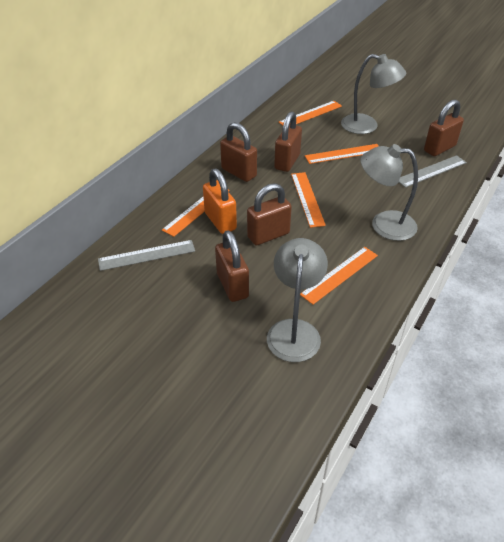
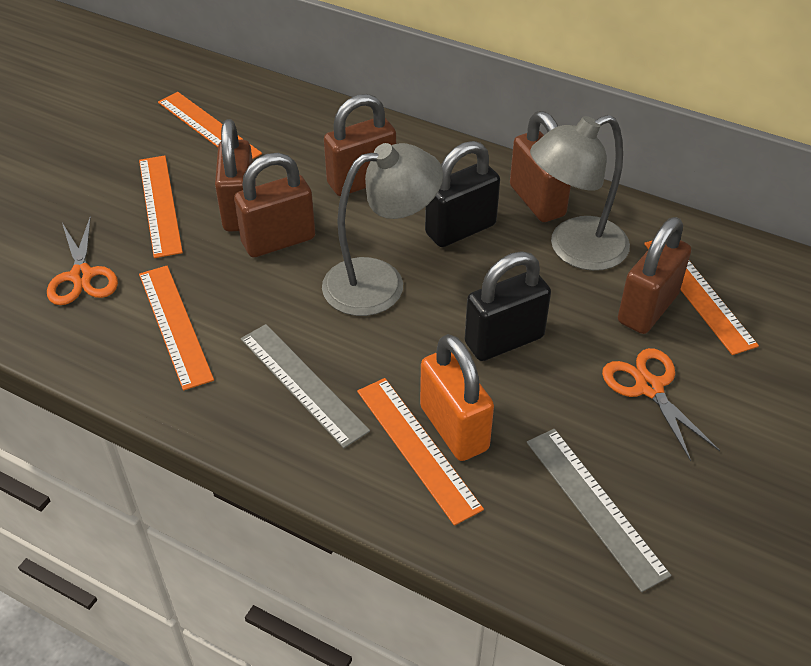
black padlock: none = 0 -> [425,141,500,247] [465,251,551,361] = 2
grey lamp: [267,238,328,362] [341,54,406,134] [361,144,418,241] = 3 -> [322,143,443,316] [530,115,630,271] = 2
orange scissors: none = 0 -> [47,216,118,305] [602,348,720,461] = 2

